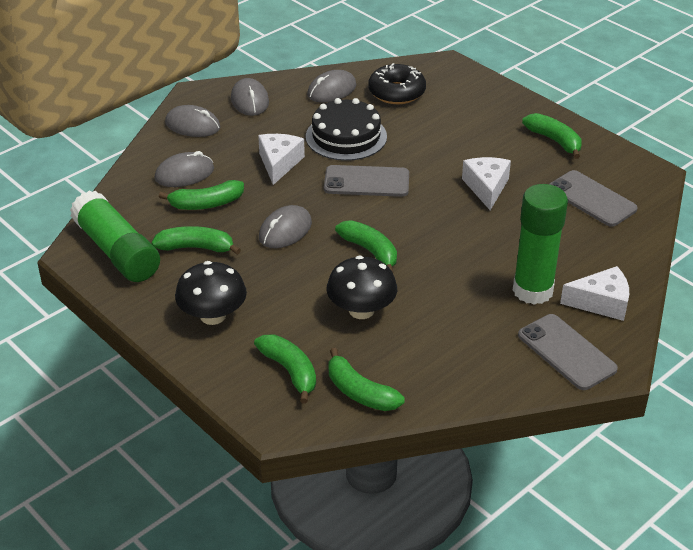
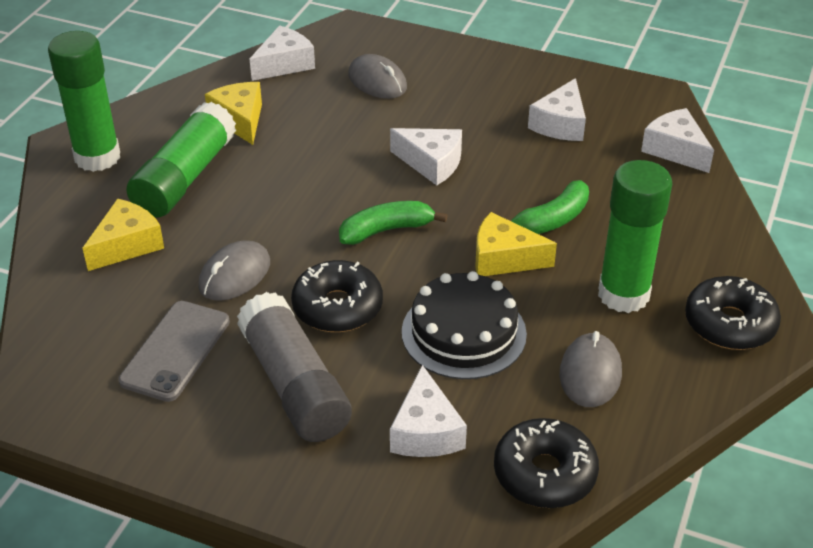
black donut: [368,63,426,104] = 1 -> [291,260,383,332] [494,418,599,508] [685,276,781,350] = 3
black mushroom: [175,261,247,325] [327,256,397,319] = 2 -> none = 0
green banana: [151,226,241,255] [159,180,244,210] [254,335,316,403] [328,348,404,411] [335,220,397,272] [522,113,582,159] = 6 -> [339,201,447,245] [509,180,589,234] = 2
green glue stick: [70,191,160,282] [512,184,568,305] = 2 -> [48,31,120,172] [126,102,236,217] [598,160,672,313] = 3
grey glue stick: none = 0 -> [237,292,352,442] = 1
grey mouse: [154,151,214,187] [165,105,220,137] [231,78,269,116] [259,205,312,248] [307,70,357,103] = 5 -> [198,240,270,301] [348,54,407,99] [560,331,622,407] = 3
grey phone: [324,165,409,197] [518,314,618,390] [550,170,638,227] = 3 -> [118,301,230,402] = 1
white cheese: [258,134,305,185] [462,157,511,210] [560,266,629,321] = 3 -> [250,25,315,81] [390,128,462,185] [390,365,467,457] [528,78,586,141] [641,108,714,173] = 5
yellow cheese: none = 0 -> [82,198,164,271] [205,82,262,145] [475,212,557,276] = 3

